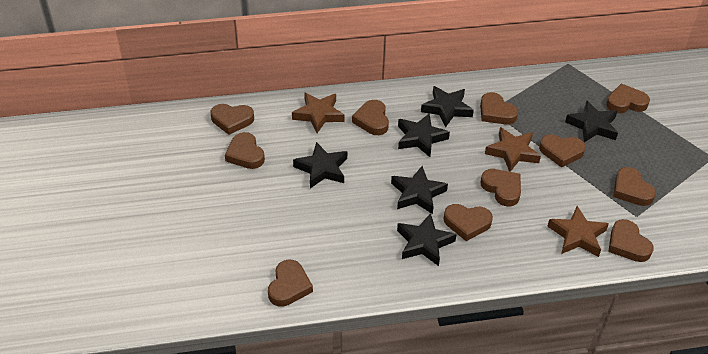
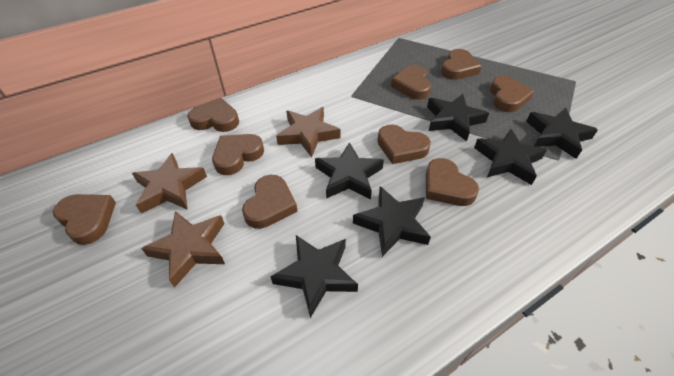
brown heart: [211,104,254,135] [225,132,265,169] [268,259,313,307] [352,100,389,135] [444,204,493,241] [480,92,518,125] [481,169,521,206] [539,134,586,168] [606,84,650,113] [608,219,654,262] [613,167,656,206] = 11 -> [53,194,116,245] [187,98,239,132] [212,134,264,175] [242,175,298,229] [378,124,431,164] [391,65,431,100] [426,158,479,206] [441,49,481,80] [490,76,534,112] = 9

